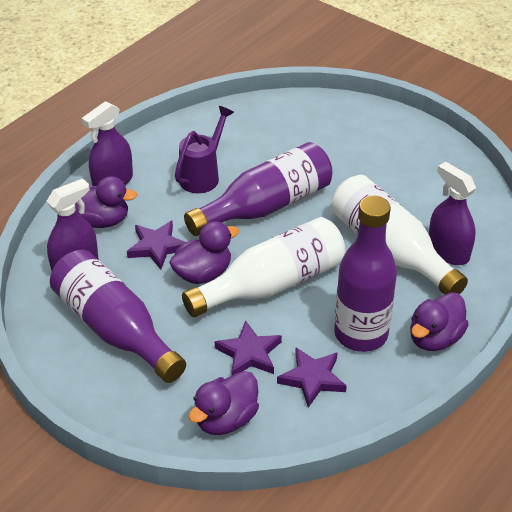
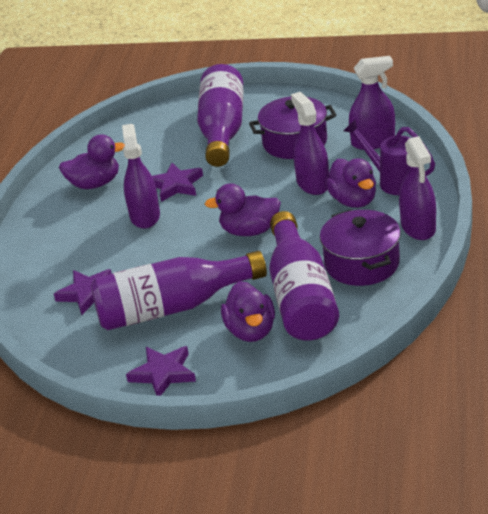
purple pot: none = 0 -> [249,96,336,159] [320,210,401,286] = 2
purple spray bottle: [46,179,98,271] [82,101,133,186] [429,162,476,265] = 3 -> [122,124,160,229] [291,92,329,195] [349,56,395,150] [399,136,436,240] = 4
white bottle: [182,217,345,317] [331,175,468,295] = 2 -> none = 0

